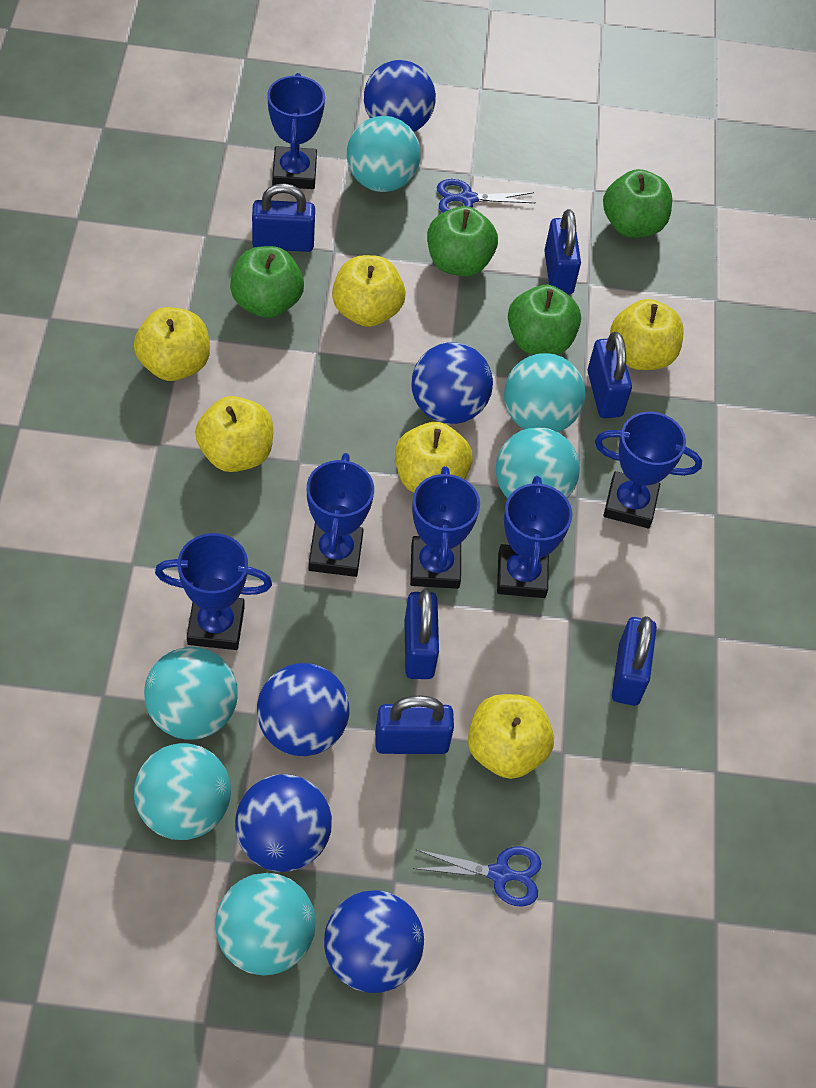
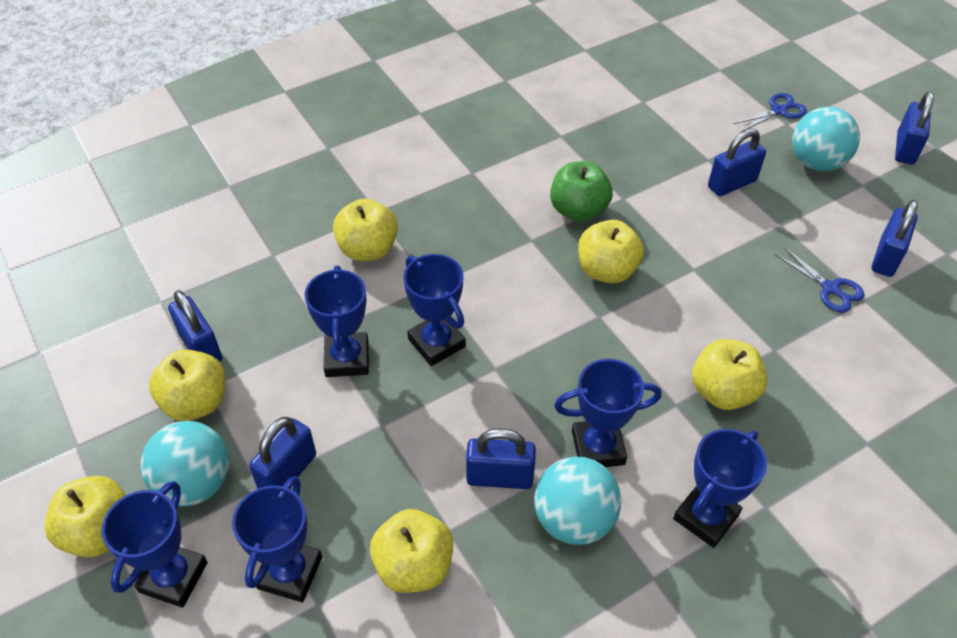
blue ball: [235,774,332,872] [257,663,350,756] [324,890,424,993] [364,60,436,132] [411,342,493,424] = 5 -> none = 0
green apple: [230,246,304,318] [427,206,498,276] [508,285,581,355] [603,169,672,238] = 4 -> [550,161,613,222] = 1
turquoise ball: [134,743,231,840] [144,647,238,740] [215,873,315,976] [347,116,421,192] [496,427,580,498] [504,353,585,432] = 6 -> [141,421,229,507] [534,457,621,545] [792,107,860,171] = 3

